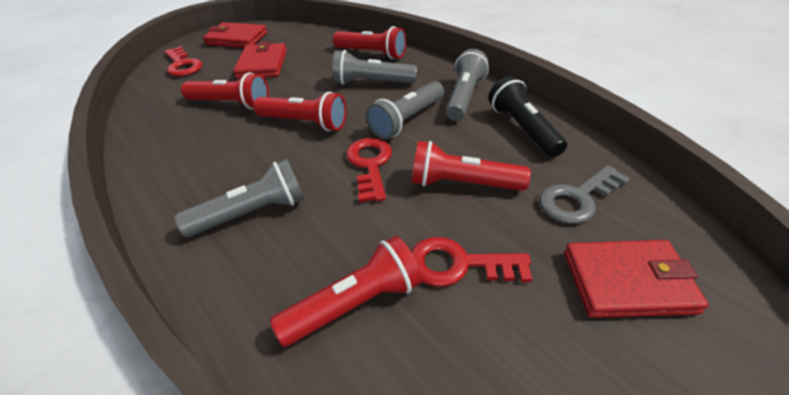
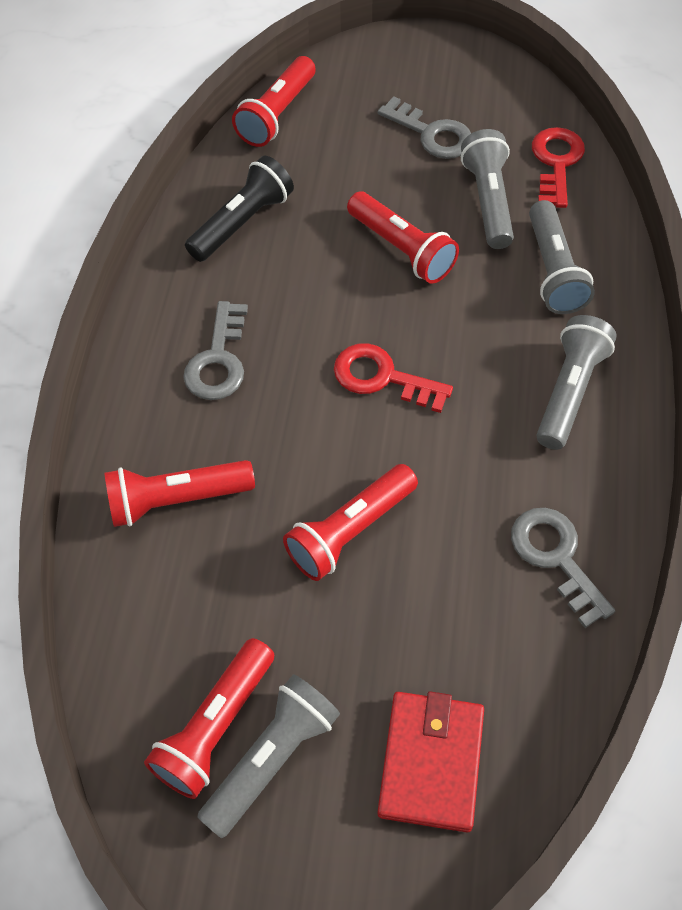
grey key: [539,165,630,224] = 1 -> [183,301,248,400] [378,96,471,159] [511,508,615,628] = 3
red key: [164,46,202,76] [346,138,392,202] [411,237,532,287] = 3 -> [334,343,453,413] [532,127,585,208] = 2
red wallet: [203,22,267,48] [233,41,287,79] [564,240,709,318] = 3 -> [377,691,484,832] = 1

